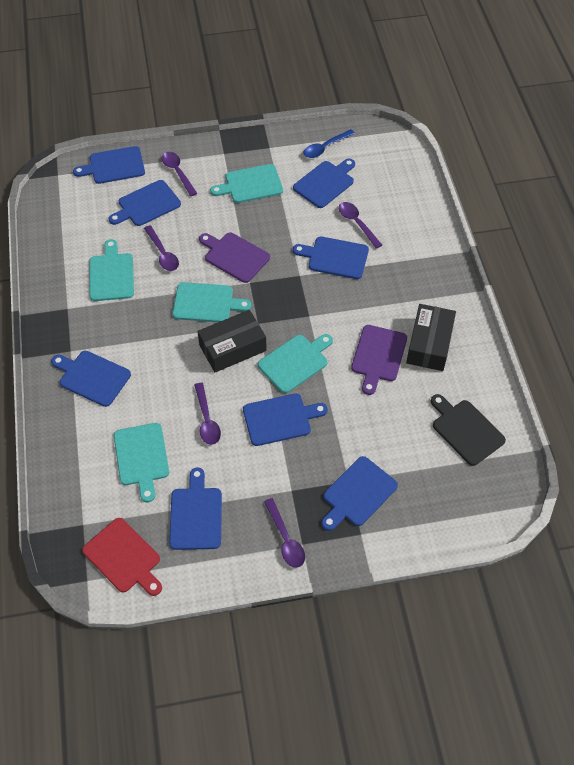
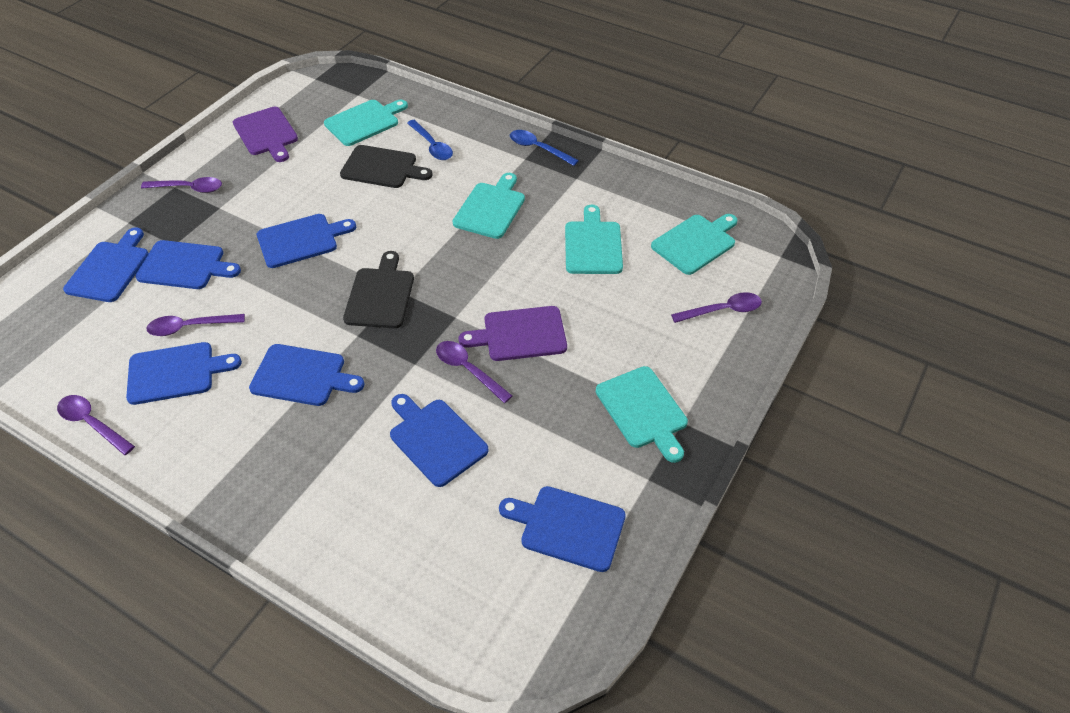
black box: [197,310,267,373] [406,304,456,371] = 2 -> none = 0
black cutting board: [431,394,506,466] = 1 -> [340,145,433,188] [343,251,414,328] = 2
blue cutting board: [51,351,131,407] [73,146,145,184] [109,180,181,226] [169,467,222,550] [243,394,328,446] [293,159,355,208] [293,236,369,279] [321,456,398,531] = 8 -> [63,227,149,302] [126,342,242,405] [135,240,241,289] [249,344,365,406] [257,214,356,268] [390,394,489,487] [499,486,626,572] = 7
blue spoon: [303,129,355,158] = 1 -> [407,120,453,160] [510,130,579,166] = 2
red cutting board: [82,518,162,596] = 1 -> none = 0

